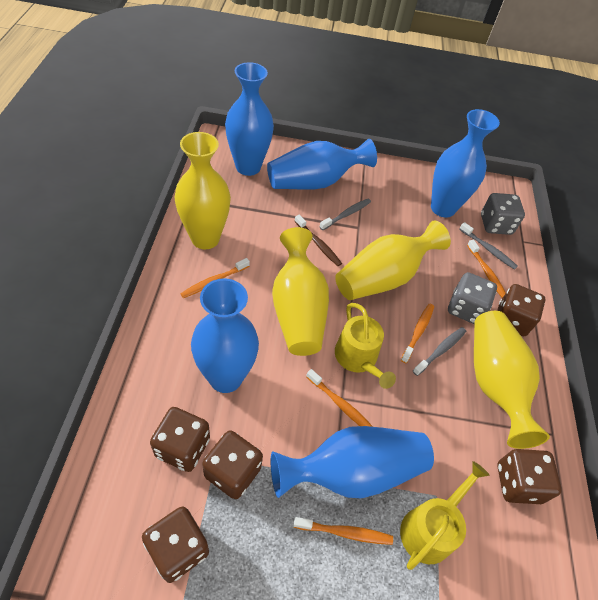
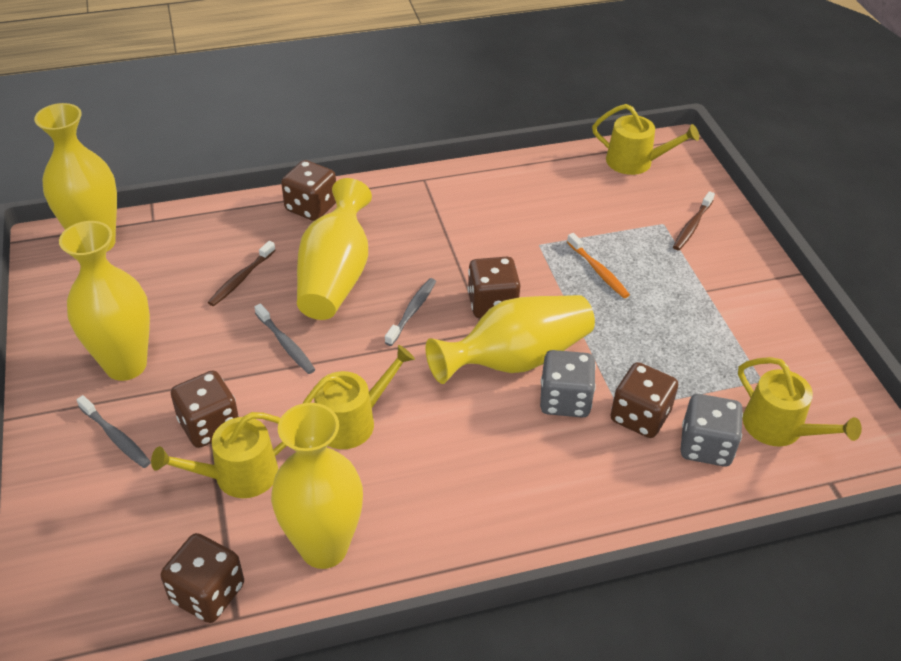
blue vase: [191,278,259,393] [225,62,274,176] [267,139,377,190] [271,426,434,498] [431,109,500,218] = 5 -> none = 0
brown toothbrush: [295,215,342,266] = 1 -> [208,241,276,306] [673,191,715,250] = 2
orange toothbrush: [180,258,250,298] [293,517,393,545] [306,369,373,427] [401,304,434,363] [467,240,506,298] = 5 -> [567,233,630,298] = 1
yellow vase: [174,132,231,249] [272,227,329,356] [335,220,451,300] [474,311,550,449] = 4 -> [34,103,117,251] [59,221,150,381] [271,403,363,569] [297,178,372,320] [425,295,595,384] = 5
yellow watering can: [335,303,396,389] [400,461,489,570] = 2 -> [151,412,287,498] [302,345,415,449] [592,104,699,175] [738,357,862,447] = 4

